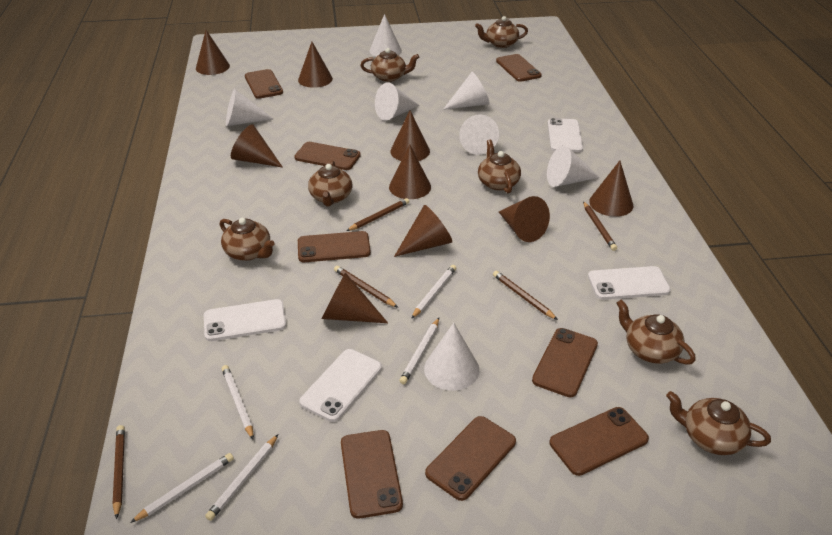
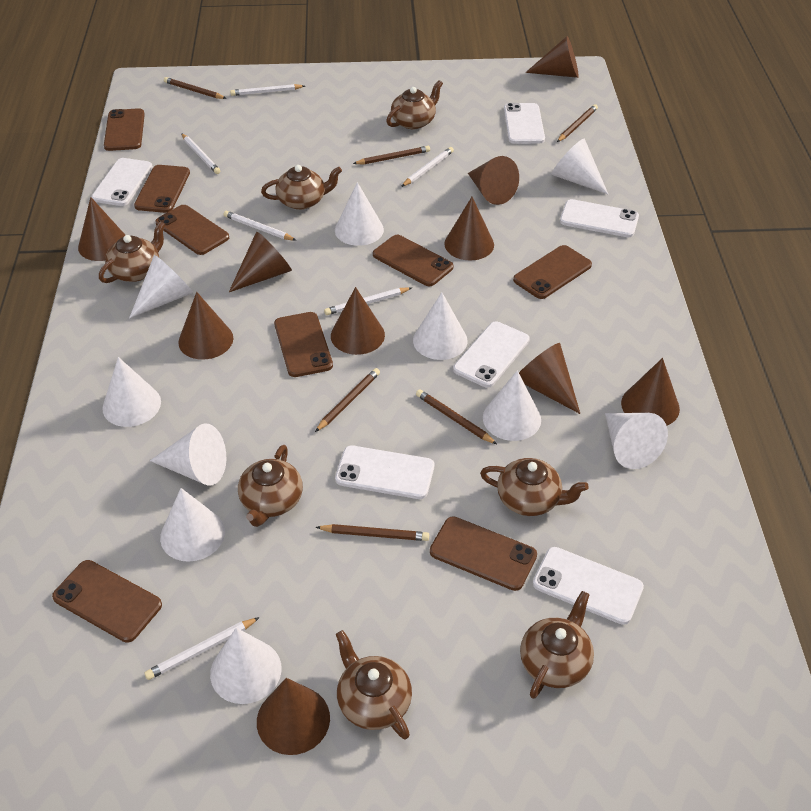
brown cone: [196,30,230,75] [231,124,283,168] [298,42,333,88] [322,272,388,323] [389,145,431,199] [391,110,430,161] [394,205,452,257] [499,196,550,242] [589,161,633,217] = 9 -> [78,197,125,261] [178,292,233,360] [229,232,292,292] [257,678,330,755] [331,287,385,355] [444,197,494,261] [468,156,519,205] [519,343,580,414] [526,36,579,78] [621,358,680,426] = 10
brown pencil: [113,425,125,520] [334,266,398,308] [346,198,409,231] [493,271,558,320] [583,201,617,251] = 5 -> [164,77,227,99] [315,368,380,432] [316,524,429,541] [353,146,430,164] [416,389,497,444] [557,104,598,142] = 6
white cone: [226,89,274,126] [369,14,402,57] [375,82,420,121] [424,323,479,391] [443,72,490,110] [459,115,499,155] [547,145,600,187] = 7 -> [102,357,161,427] [129,255,193,318] [150,423,226,486] [160,488,225,562] [210,628,282,704] [335,182,384,246] [413,292,468,360] [483,371,541,441] [552,139,608,194] [605,413,668,469] = 10
white pencil: [130,453,234,523] [205,434,278,521] [222,365,254,440] [399,318,439,384] [411,265,456,319] = 5 -> [144,617,260,680] [181,133,220,174] [224,211,297,241] [230,84,305,96] [324,287,411,315] [401,147,454,187] = 6
white phone: [204,299,286,341] [299,349,382,422] [547,118,583,152] [588,266,671,300] = 4 -> [91,158,153,206] [335,445,434,499] [453,321,530,388] [504,103,545,144] [533,547,644,625] [560,199,639,237] = 6

